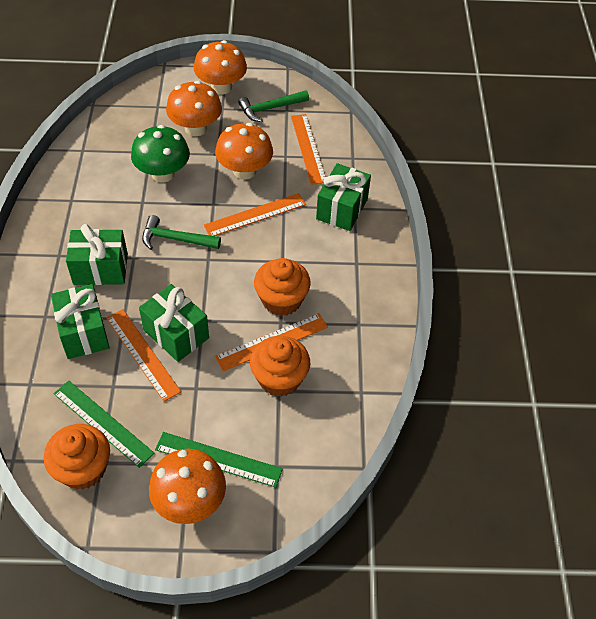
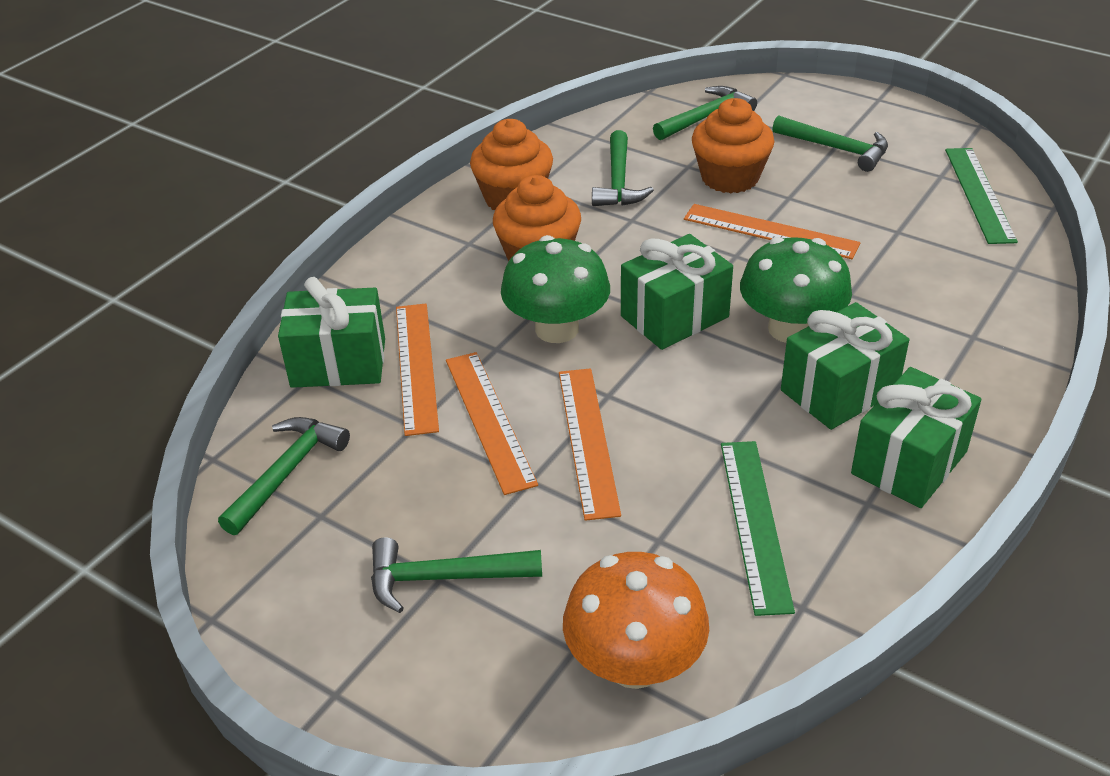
green hammer: [142,215,221,250] [238,90,309,122] = 2 -> [218,417,350,535] [371,537,542,613] [592,130,654,206] [653,86,757,140] [772,115,888,172] = 5
green mushroom: [131,125,190,183] = 1 -> [501,235,610,343] [740,237,852,343] = 2
orange mushroom: [149,448,226,524] [166,81,222,136] [194,40,247,95] [215,123,273,180] = 4 -> [563,552,709,689] = 1

